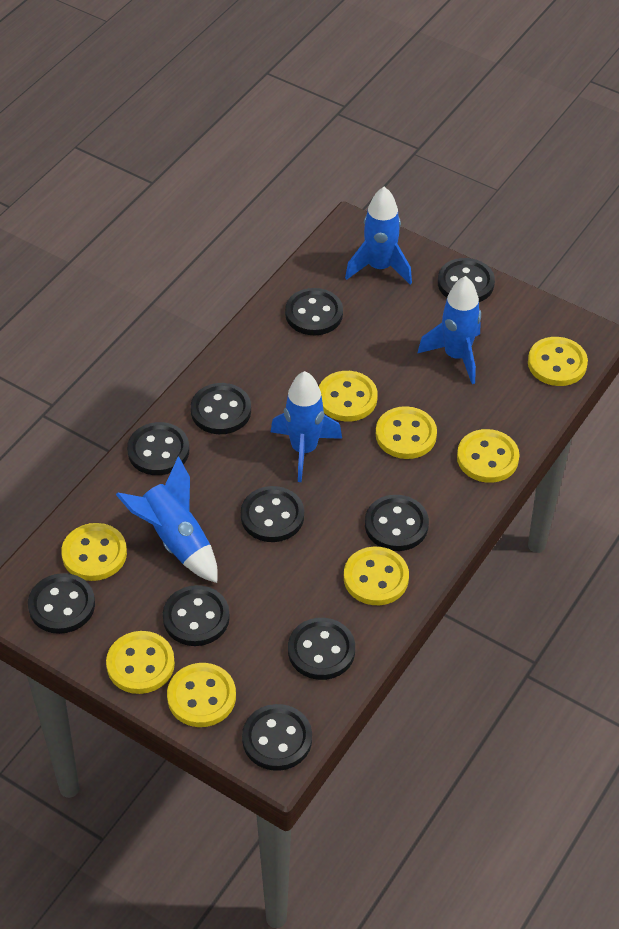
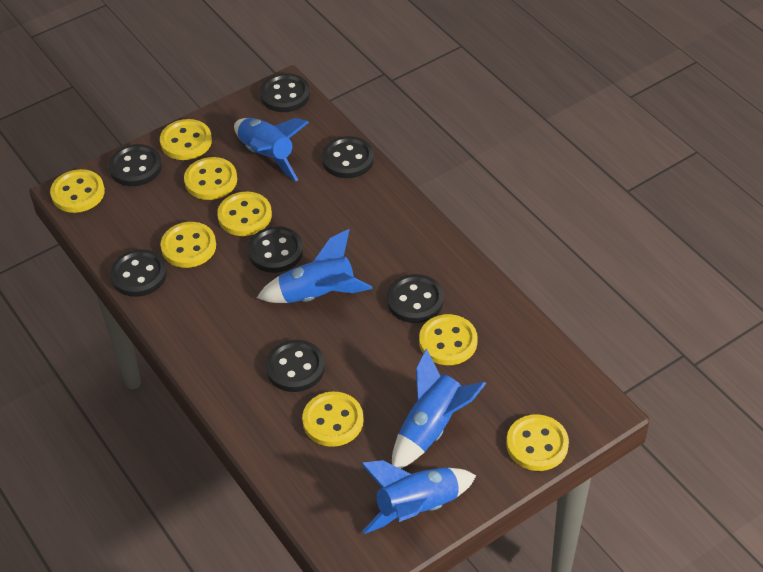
black button: [28,573,95,634] [127,422,189,475] [163,585,230,646] [191,383,251,434] [241,486,304,542] [242,704,312,771] [285,288,343,335] [288,618,355,680] [365,495,429,551] [438,258,495,302] = 10 -> [109,144,162,186] [110,249,167,297] [248,226,303,273] [260,73,310,112] [265,340,325,392] [322,136,374,178] [387,274,444,323] = 7

